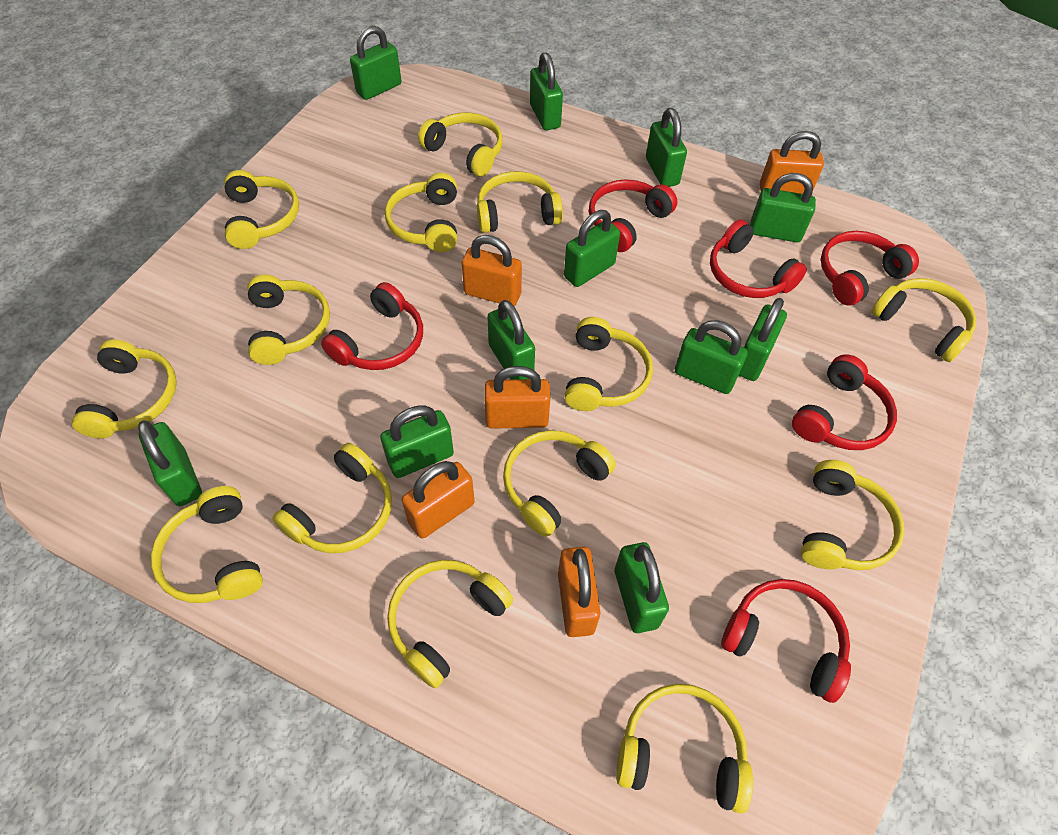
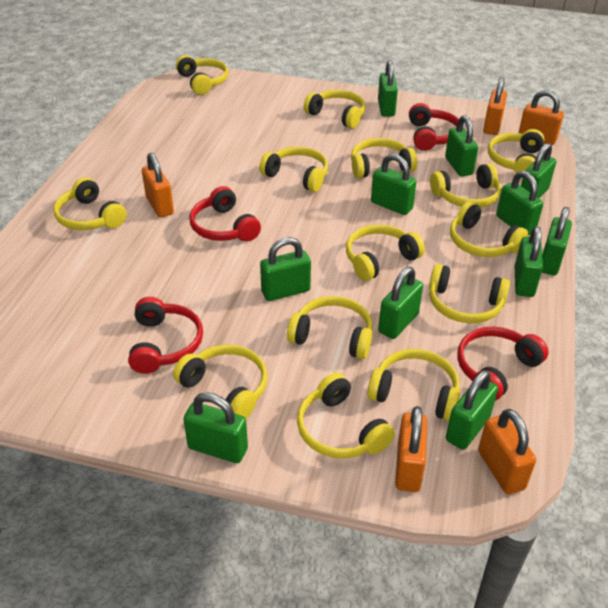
red headphones: [321,282,423,370] [589,179,677,252] [710,219,807,298] [721,579,851,703] [792,354,897,450] [821,231,919,305] = 6 -> [128,297,203,374] [190,186,261,242] [409,103,459,151] [457,327,549,401] = 4

